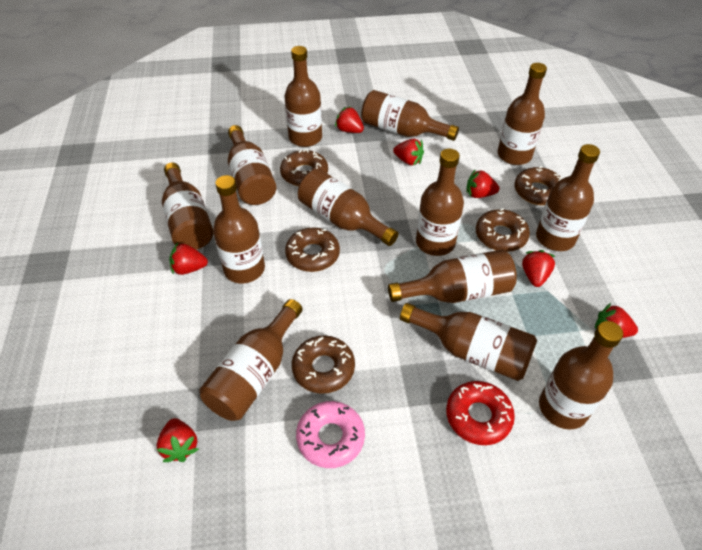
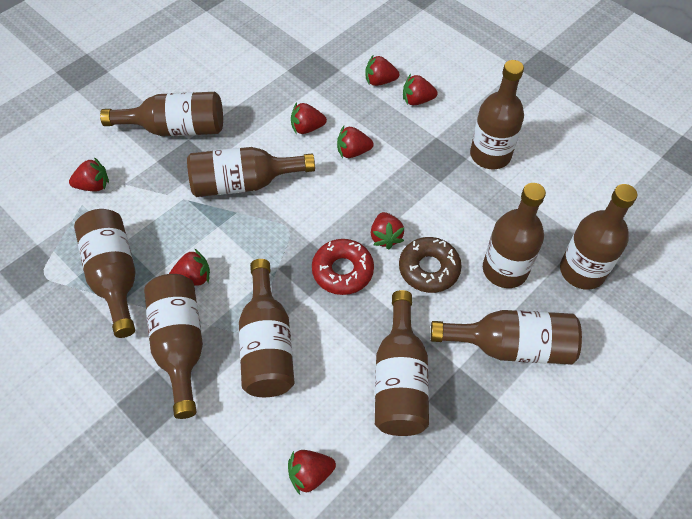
brown bottle: [162,163,213,250] [200,299,303,421] [213,175,265,283] [228,125,277,205] [285,46,322,147] [298,169,398,246] [361,90,459,141] [388,249,517,303] [400,303,537,381] [416,149,464,256] [498,63,547,165] [536,144,600,251] [539,321,623,430] = 13 -> [74,209,136,338] [100,92,223,136] [144,274,203,419] [187,147,315,197] [239,259,295,397] [375,290,429,436] [431,310,582,365] [470,60,524,169] [483,183,546,288] [560,184,637,290] = 10
brown donut: [280,149,328,186] [285,227,340,272] [292,335,355,394] [476,208,530,252] [515,166,562,205] = 5 -> [399,237,462,293] = 1
pink donut: [296,401,365,468] = 1 -> none = 0
red strawberry: [157,418,199,462] [169,243,208,275] [335,106,364,133] [393,138,424,165] [466,169,500,198] [522,250,556,287] [595,303,638,338] = 7 -> [69,157,109,192] [169,248,210,286] [288,450,336,495] [291,102,327,134] [337,126,374,158] [365,54,399,86] [371,212,405,250] [403,74,438,105] = 8

